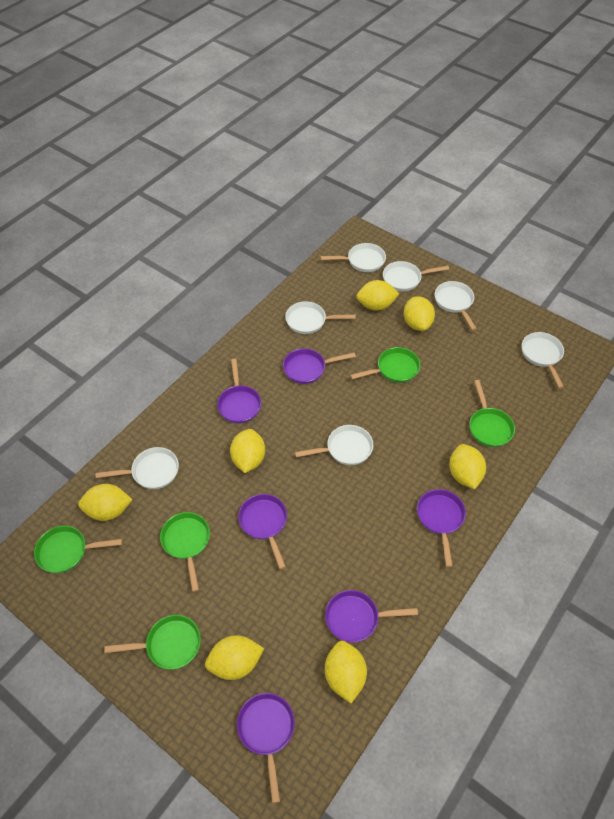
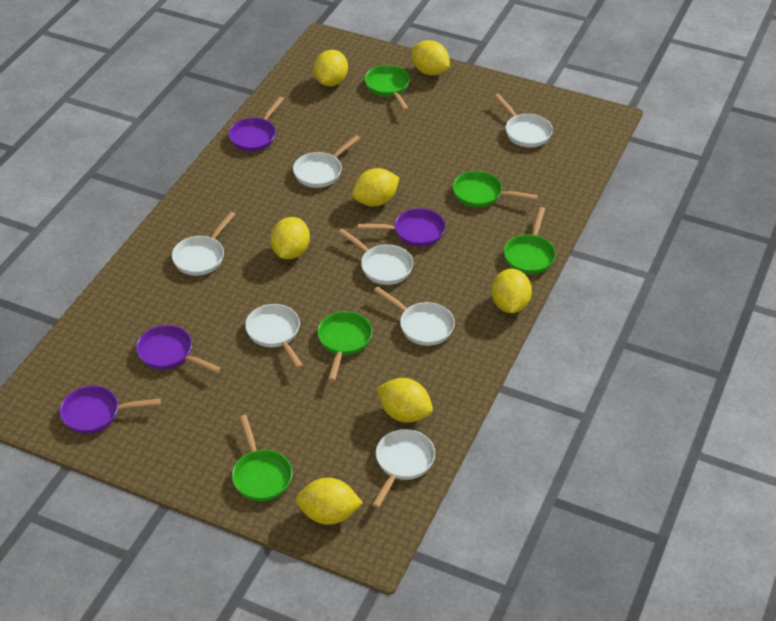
purple pan: [217,358,261,424] [237,693,295,803] [238,494,287,570] [283,348,356,384] [325,590,418,643] [417,489,466,567] = 6 -> [60,386,161,434] [136,325,221,373] [228,96,284,152] [357,208,446,247] = 4

